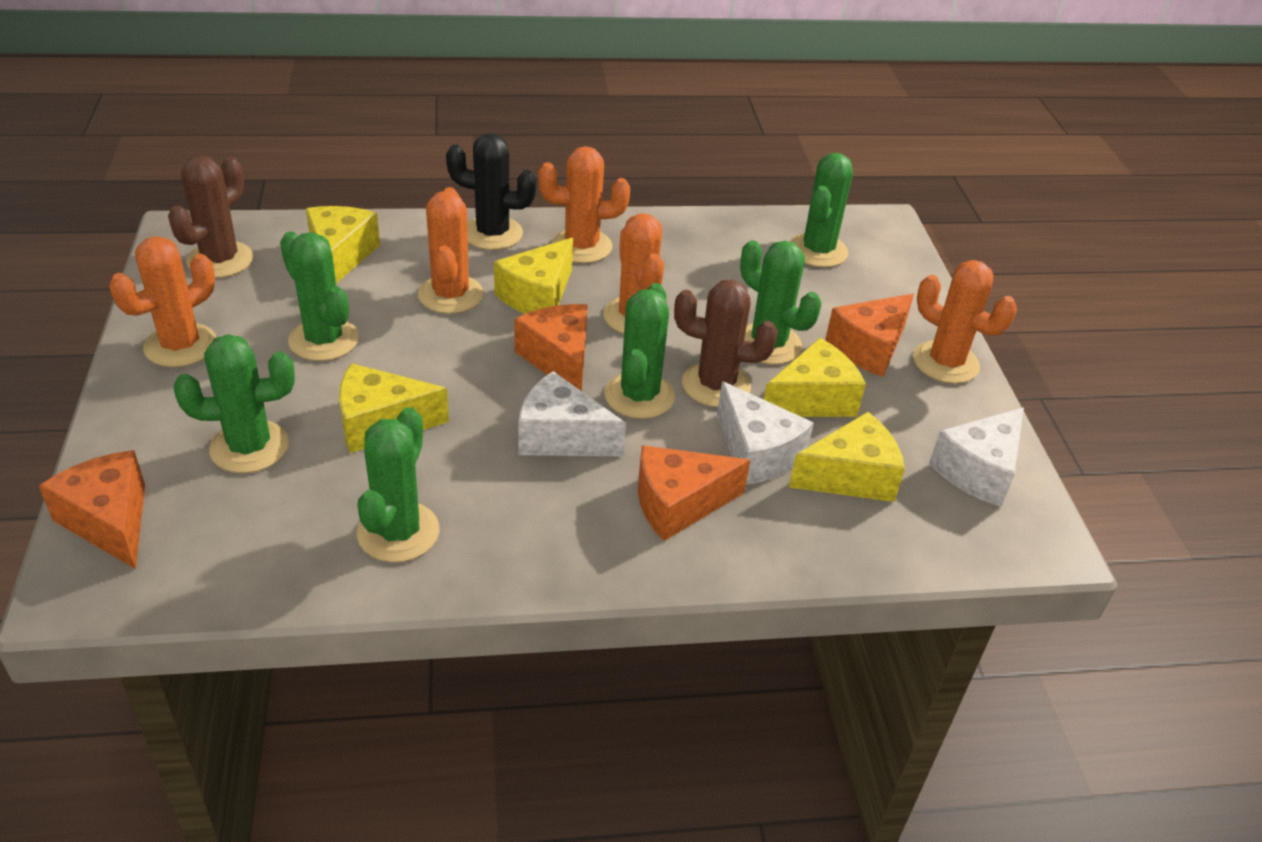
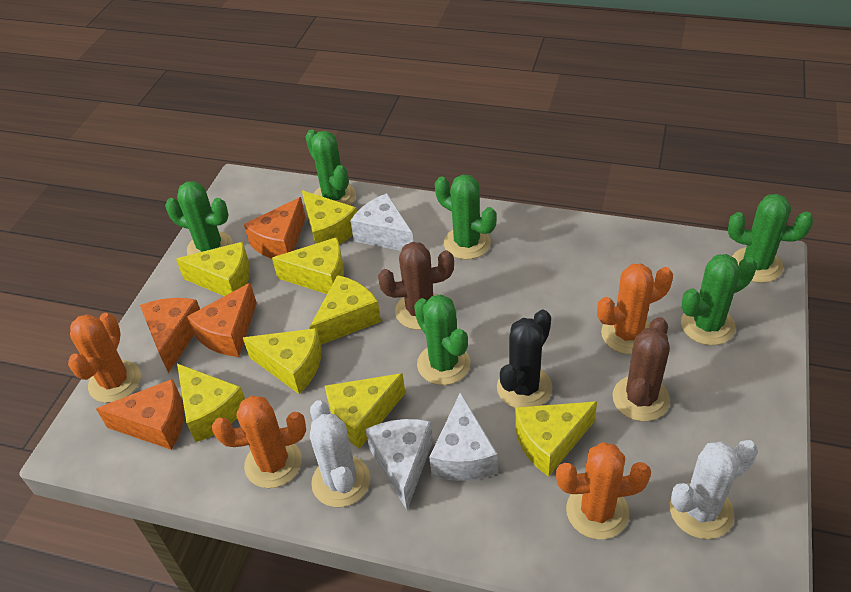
orange cactus: [109,236,217,367] [418,187,484,314] [538,146,630,263] [603,213,664,334] [913,260,1017,384] = 5 -> [68,313,141,403] [212,396,306,488] [556,442,651,539] [597,264,673,354] = 4
white cactus: none = 0 -> [310,400,370,507] [670,440,758,539] = 2
yellow cheese: [306,206,380,283] [339,363,449,453] [494,238,573,314] [763,338,866,417] [789,412,905,502] = 5 -> [176,242,250,296] [177,364,245,442] [243,328,322,394] [272,237,344,294] [302,191,357,244] [310,275,381,345] [325,373,405,449] [515,401,597,477] = 8

